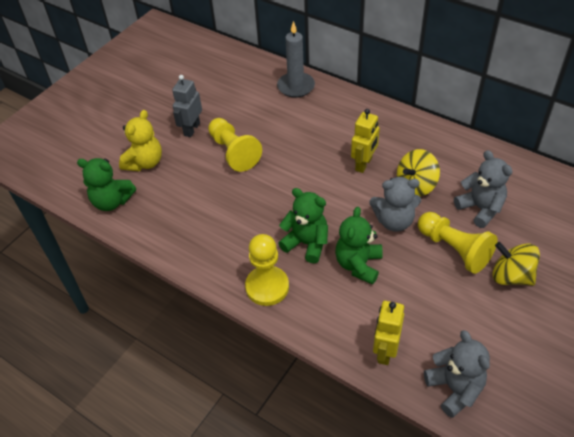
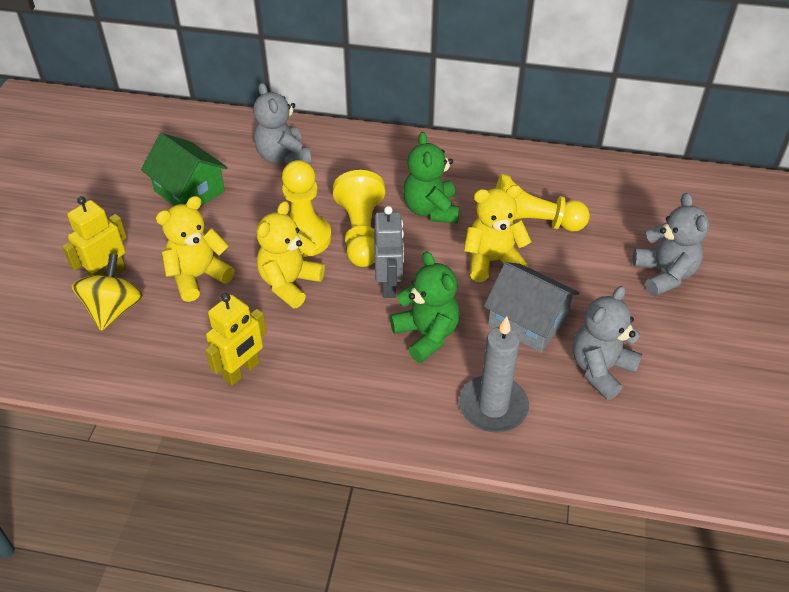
green house: none = 0 -> [141,133,228,207] = 1
green teddy bear: [77,158,136,211] [278,188,328,263] [335,207,383,285] = 3 -> [390,251,460,363] [403,132,460,223] = 2
grey house: none = 0 -> [484,262,579,352] = 1
yellow spinning top: [397,149,440,196] [492,242,540,286] = 2 -> [71,254,143,331] = 1
yellow teddy bear: [119,110,162,171] = 1 -> [156,196,235,302] [256,201,325,308] [464,185,532,282] = 3

